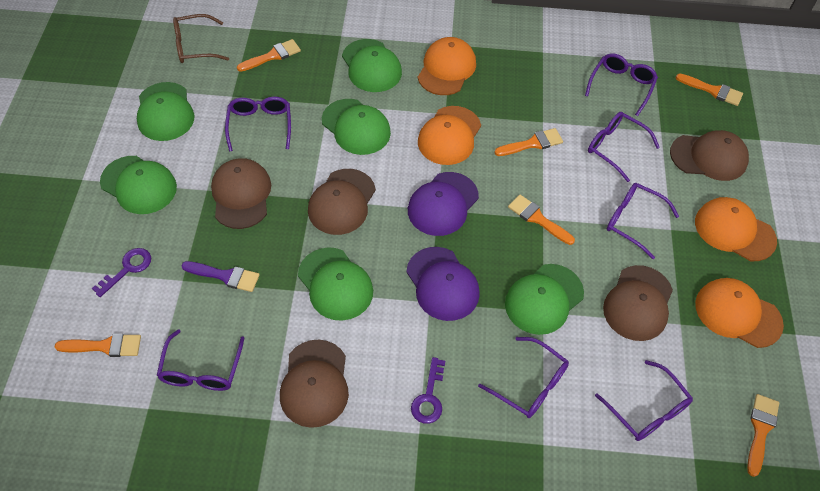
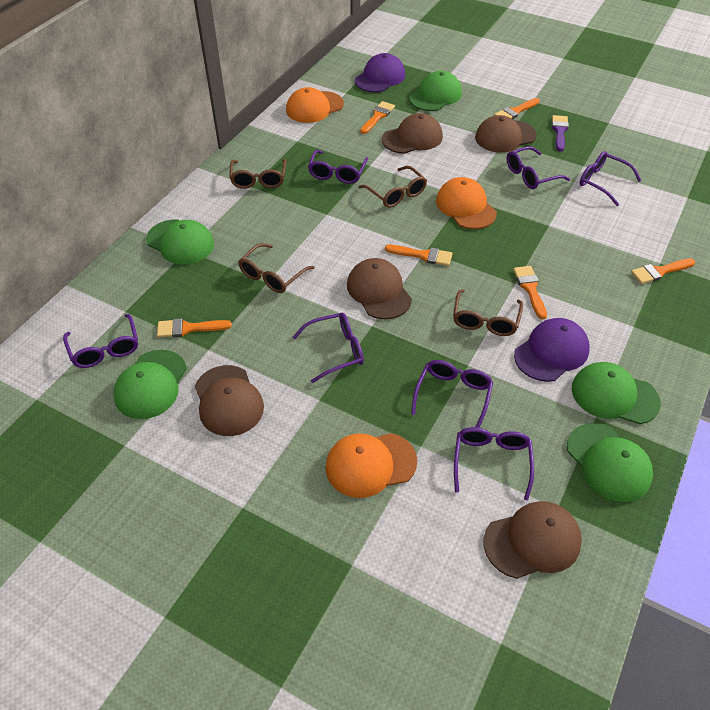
brown glasses: [173,14,229,63] = 1 -> [230,159,286,189] [238,243,315,293] [359,166,427,208] [453,289,523,336] = 4
green cap: [100,156,177,214] [137,82,194,141] [298,247,373,321] [322,99,391,155] [342,39,402,92] [505,264,584,335] = 6 -> [113,350,187,419] [146,219,214,265] [409,71,462,111] [567,423,653,502] [572,362,661,424] = 5
orange cap: [418,37,476,95] [418,106,481,165] [695,197,777,261] [695,278,784,348] = 4 -> [286,87,344,123] [325,433,417,498] [436,177,497,229] = 3
purple key: [92,248,151,297] [411,357,445,424] = 2 -> none = 0

